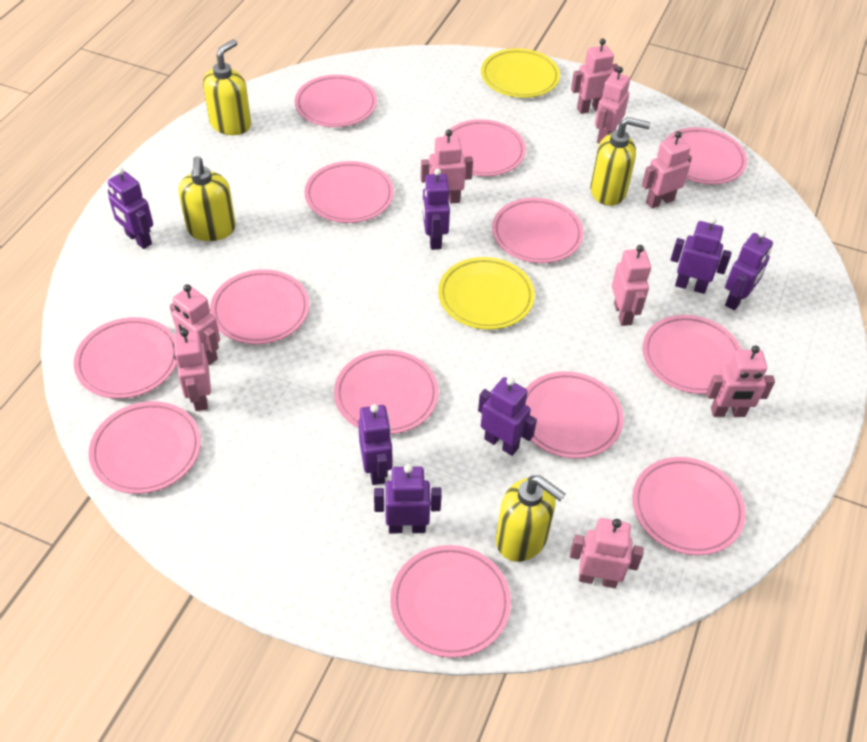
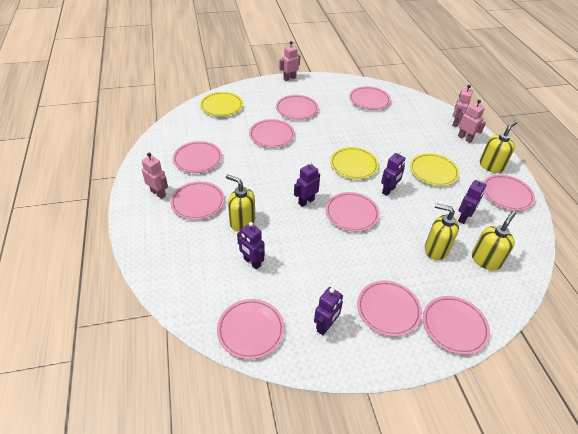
pink plate: [74,317,177,399] [89,401,201,494] [210,269,309,344] [295,75,377,127] [304,161,394,223] [334,350,439,434] [390,545,511,658] [443,119,526,176] [492,198,584,263] [525,371,624,459] [632,457,746,555] [643,315,742,394] [664,127,747,184] = 13 -> [170,181,225,220] [173,141,222,173] [217,299,284,360] [249,119,295,148] [276,95,319,120] [326,192,380,232] [349,86,391,110] [357,281,422,337] [423,296,490,355] [483,175,535,211] = 10
pink robot: [170,284,220,365] [173,329,211,411] [421,129,473,203] [570,518,644,588] [571,39,619,114] [595,67,630,144] [612,245,651,326] [642,131,692,209] [707,345,775,417] = 9 -> [142,153,168,199] [279,41,300,81] [452,85,473,127] [458,100,486,143] = 4
purple robot: [107,168,153,249] [358,404,392,485] [374,464,442,533] [422,168,450,250] [478,377,537,456] [671,217,732,294] [725,230,773,310] = 7 -> [237,222,265,269] [294,161,320,207] [314,287,343,335] [381,150,405,196] [458,178,486,224] = 5
yellow plate: [438,257,535,330] [481,48,560,98] = 2 -> [200,92,243,117] [330,147,379,179] [410,153,460,186] = 3

